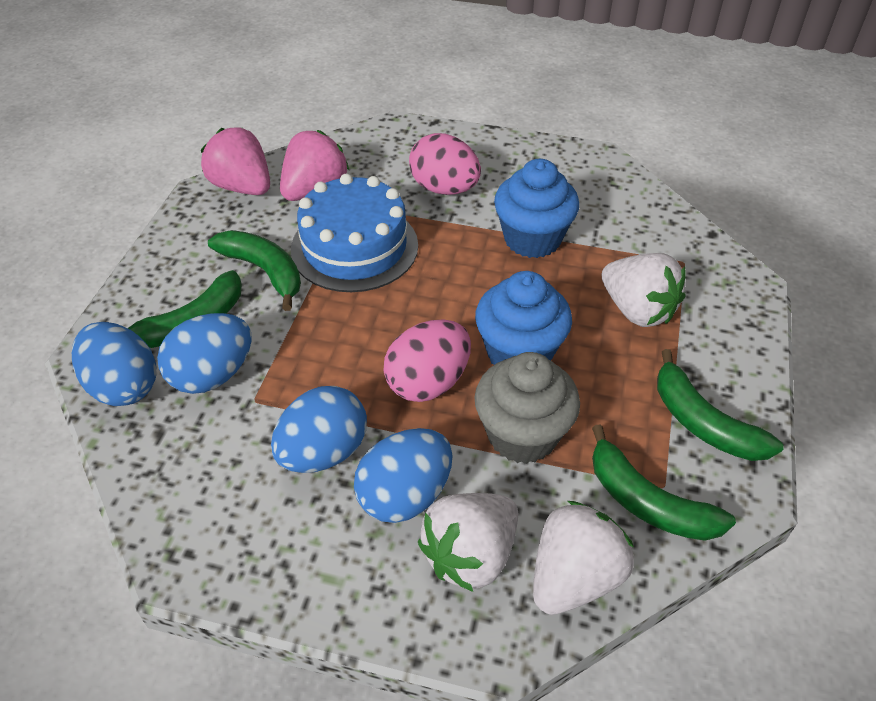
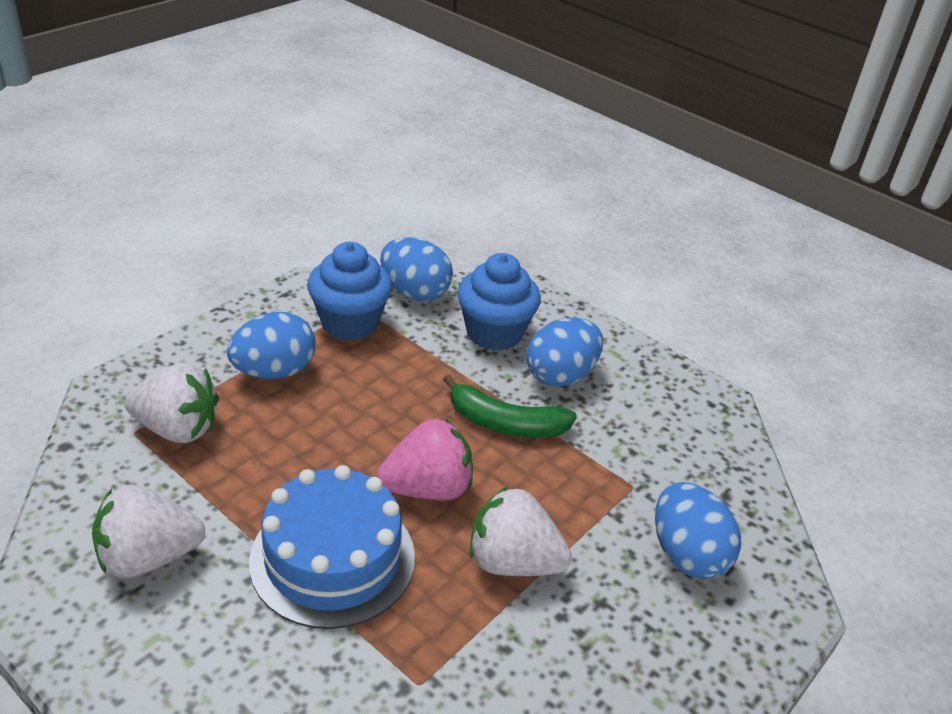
green banana: [128,270,242,348] [208,230,301,311] [592,424,736,541] [657,349,784,461] = 4 -> [443,375,577,438] = 1
grey cupcake: [474,352,580,464] = 1 -> none = 0
pink egg: [383,320,471,402] [409,133,481,195] = 2 -> none = 0
pink strawberry: [201,127,270,195] [280,130,349,201] = 2 -> [377,418,473,500] = 1

